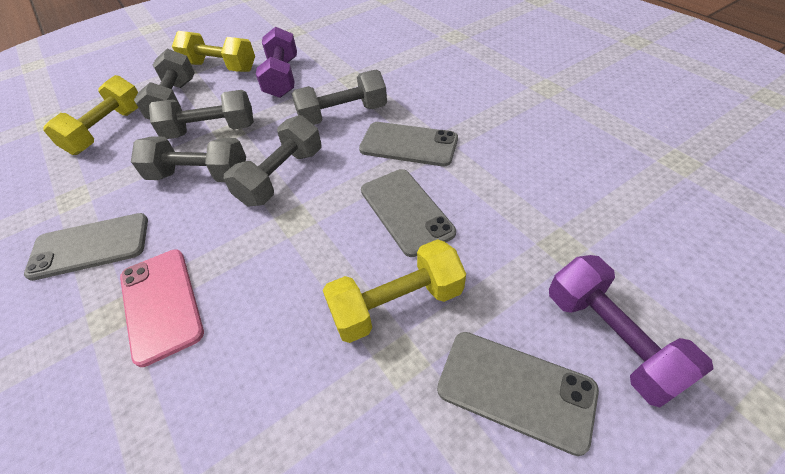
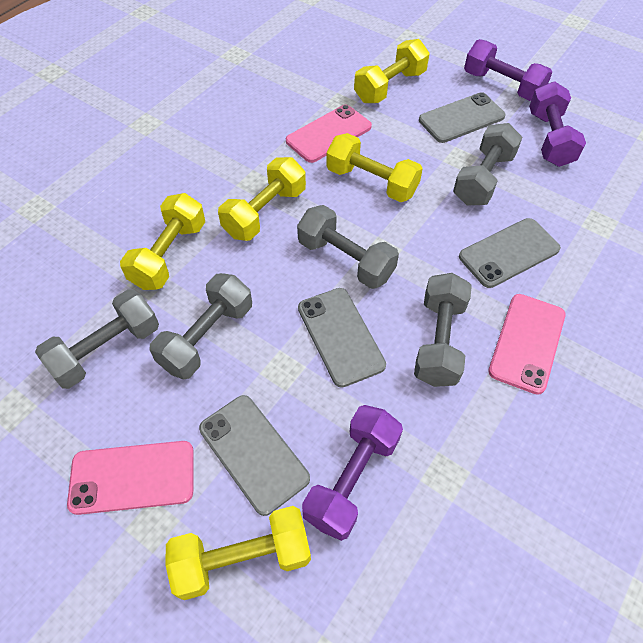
pink phone: [120,249,204,367] = 1 -> [67,441,194,515] [286,105,372,163] [488,294,566,395] = 3
purple dumbbell: [256,27,297,98] [549,255,713,407] = 2 -> [302,405,403,541] [464,39,552,101] [529,82,586,167] = 3
yellow dumbbell: [43,75,138,155] [172,31,255,72] [323,239,466,343] = 3 -> [120,193,205,290] [166,506,311,600] [218,157,306,241] [326,133,423,202] [354,39,430,103] = 5

